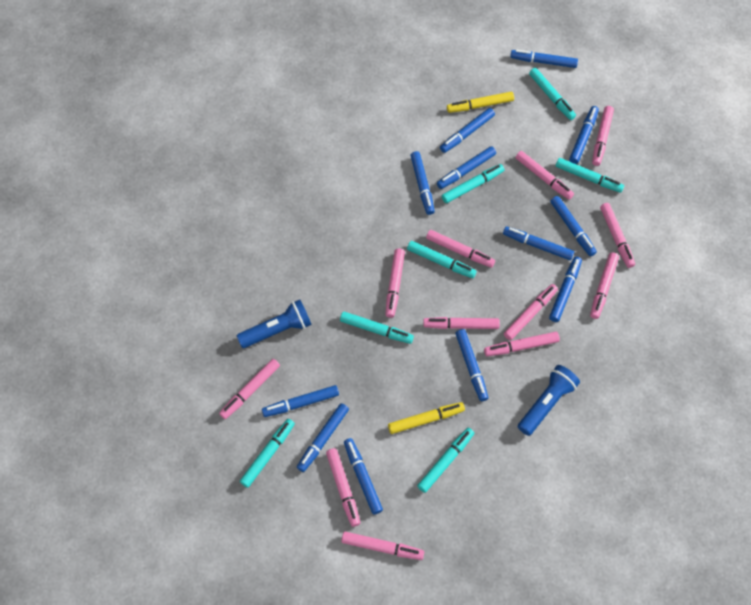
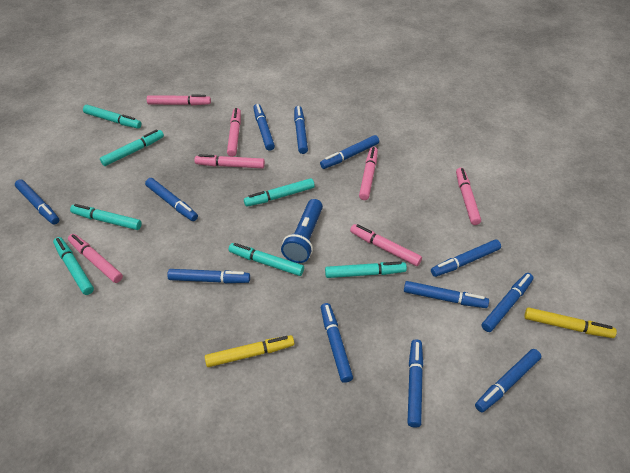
blue flashlight: [236,300,312,348] [518,365,580,436] = 2 -> [281,199,323,263] = 1
pink marker: [219,359,280,419] [326,448,360,527] [342,532,424,560] [385,249,405,318] [423,317,500,329] [426,230,495,268] [484,332,560,357] [504,284,558,340] [516,151,574,200] [590,253,619,319] [592,106,614,166] [600,203,635,268] = 12 -> [68,234,123,283] [147,95,211,105] [194,154,265,168] [227,108,241,157] [350,224,422,266] [359,147,378,200] [456,168,481,225] = 7

